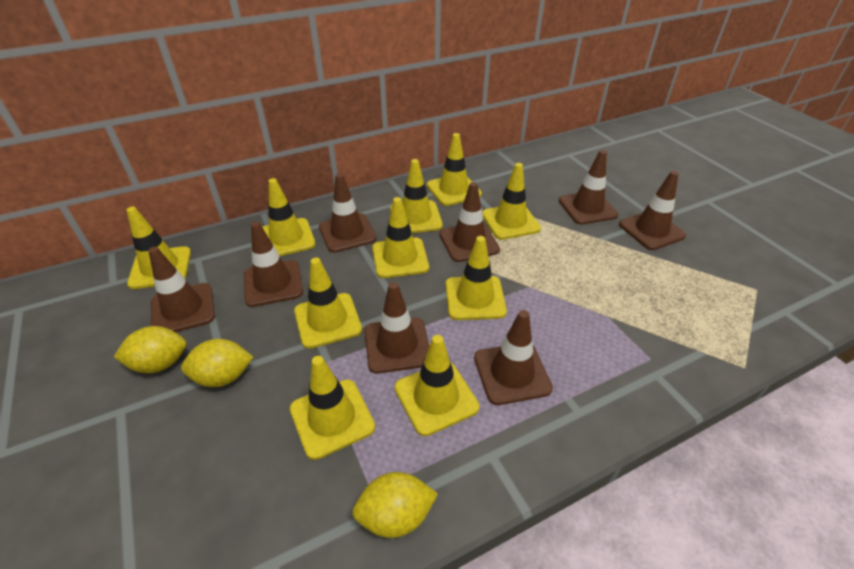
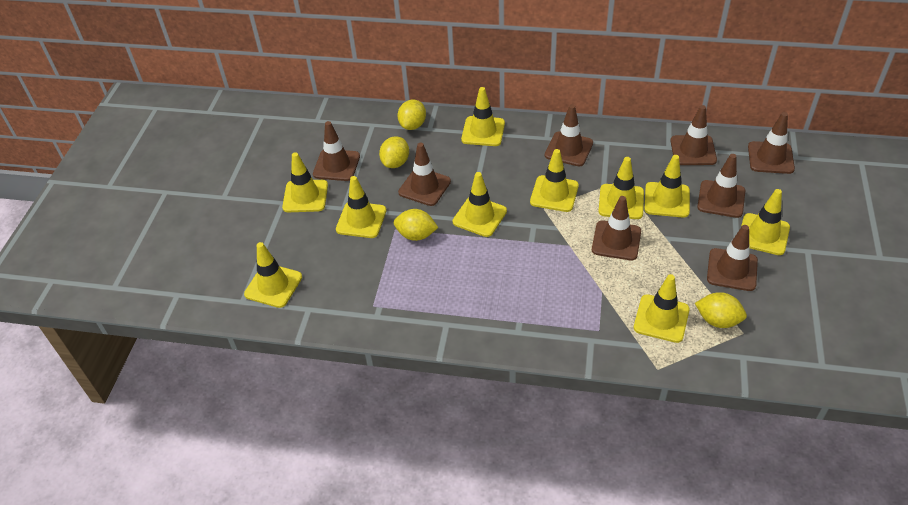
yellow lemon: [114,326,186,373] [181,339,253,387] [352,472,438,538] = 3 -> [379,136,409,168] [394,209,438,241] [397,99,426,130] [695,292,747,328] = 4

